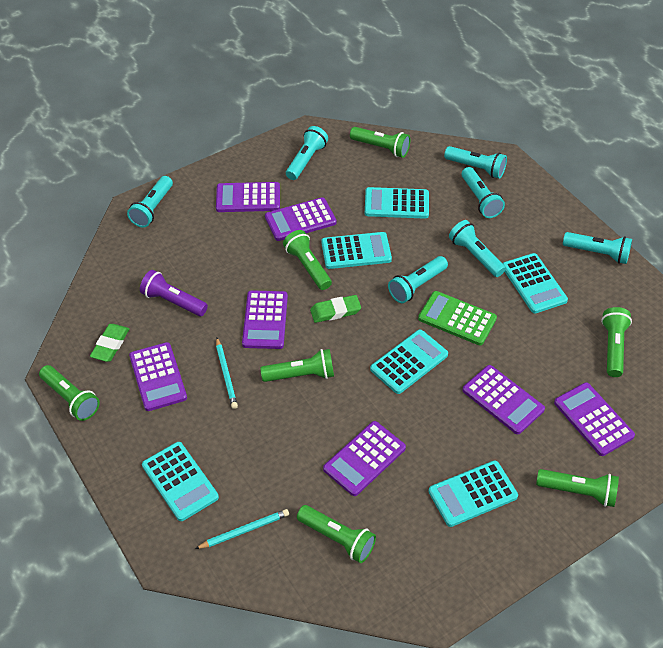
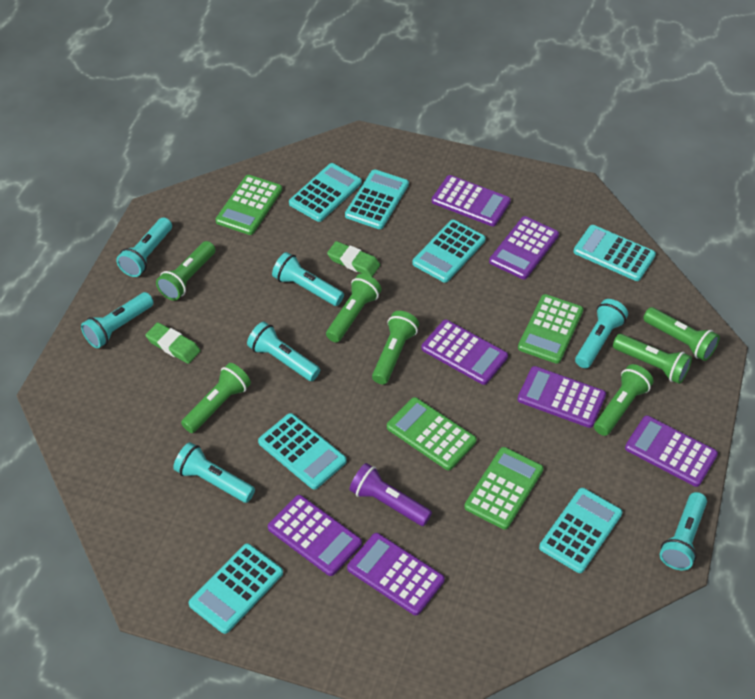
green calculator: [418,291,497,345] = 1 -> [216,175,282,235] [387,397,477,470] [464,447,544,529] [518,294,583,364] = 4
turquoise calculator: [142,442,219,521] [321,232,392,269] [365,187,429,219] [370,330,448,394] [428,460,518,527] [503,253,568,313] = 6 -> [189,543,283,634] [258,413,347,490] [289,163,362,222] [345,169,409,229] [412,220,486,283] [539,488,623,573] [573,225,656,281] = 7
turquoise pencil: [195,509,289,549] [216,338,238,409] = 2 -> none = 0

